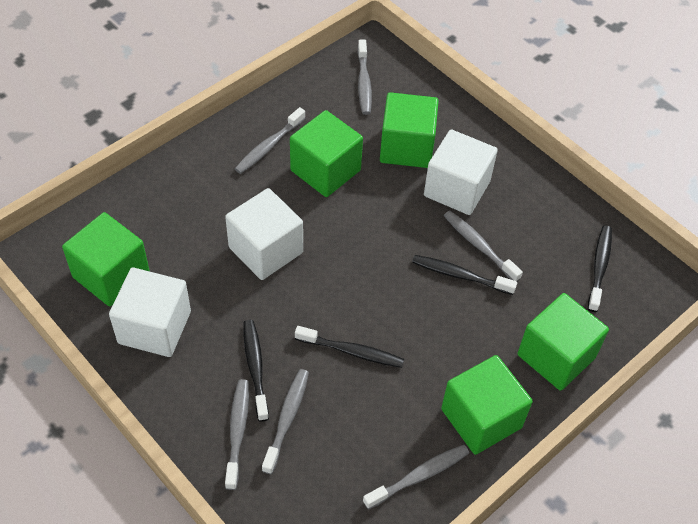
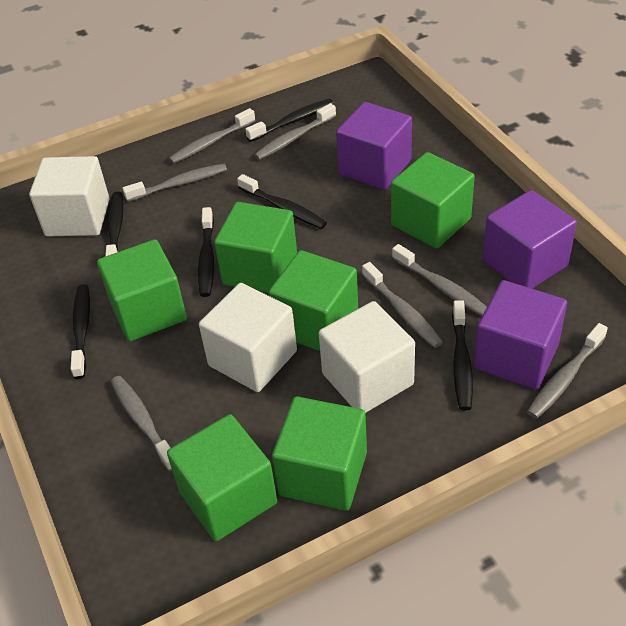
black toothbrush: [244,320,269,422] [295,326,404,368] [412,255,517,295] [588,226,612,312] = 4 -> [71,284,90,379] [105,191,123,257] [198,207,214,297] [237,174,327,229] [245,98,334,142] [452,300,473,410] = 6
green cube: [62,212,150,306] [290,110,363,197] [380,92,439,168] [441,355,533,455] [518,293,609,391] = 5 -> [97,239,187,341] [167,414,277,541] [214,202,297,293] [268,250,358,351] [272,396,367,511] [391,152,475,249] = 6
grey toothbrush: [225,379,249,490] [235,107,305,174] [262,369,309,474] [357,40,372,115] [363,445,469,510] [444,211,523,281] = 6 -> [111,376,172,471] [122,163,227,202] [169,108,256,164] [254,103,336,160] [362,262,443,348] [392,244,487,316] [527,323,608,419] = 7
purple cube: none = 0 -> [336,102,412,190] [474,280,567,390] [483,190,577,289] = 3

